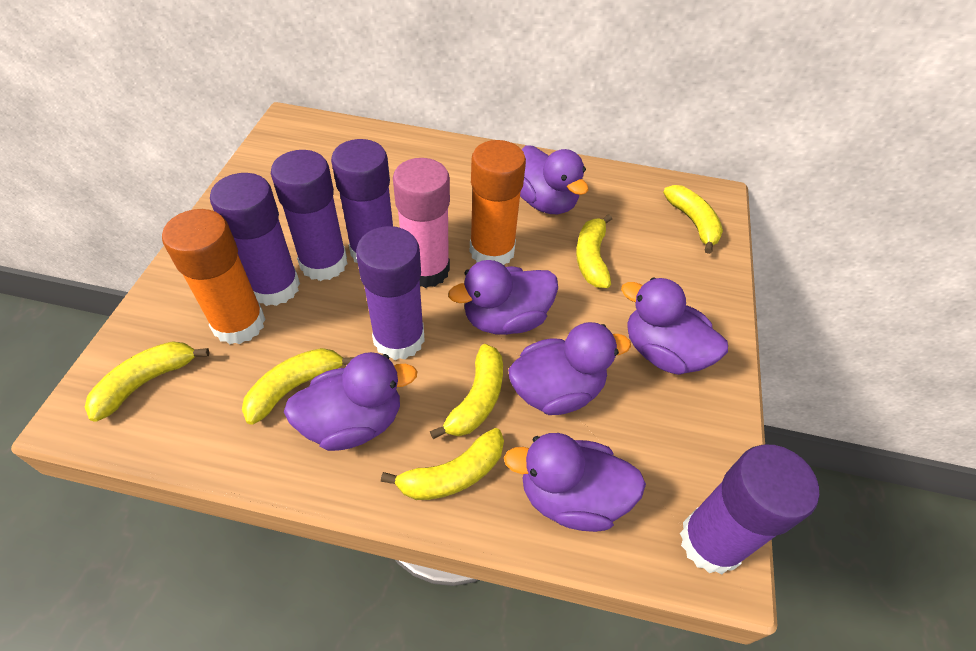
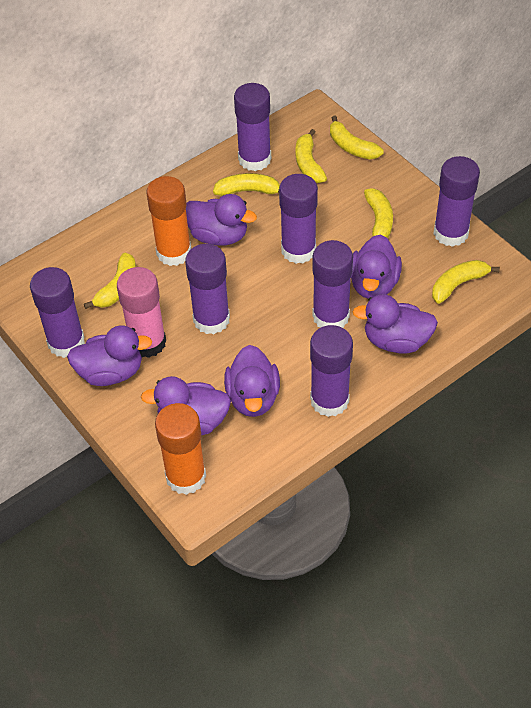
purple glue stick: [210,173,300,306] [271,150,347,281] [331,139,393,263] [356,226,425,360] [680,445,819,574] = 5 -> [30,267,85,358] [185,244,230,334] [234,83,271,171] [279,174,318,264] [310,325,353,417] [312,240,353,328] [433,156,480,247] = 7

